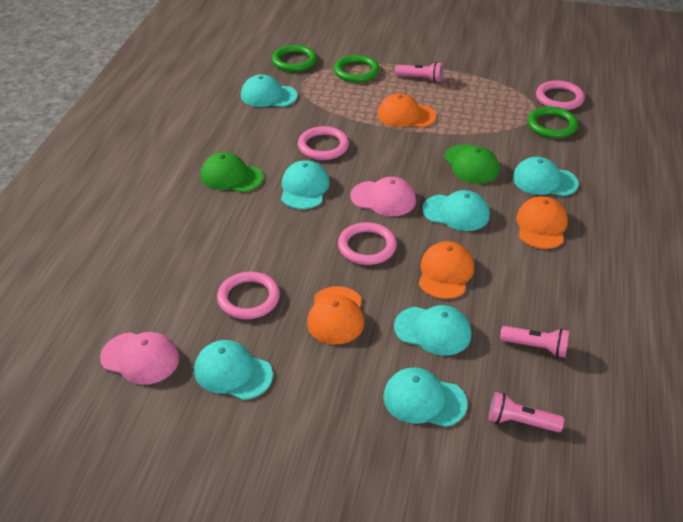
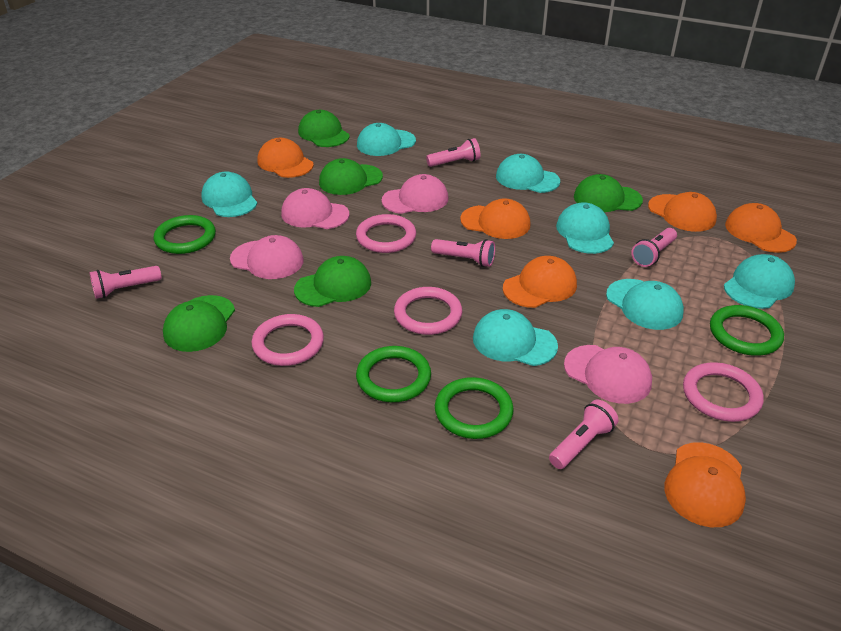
green cap: [201,152,263,192] [444,145,499,184] = 2 -> [163,295,235,352] [294,256,371,307] [298,110,350,147] [319,158,383,195] [574,174,643,212] = 5
green ring: [272,45,317,72] [334,55,380,83] [528,106,578,139] = 3 -> [154,215,216,254] [356,346,431,402] [435,377,514,439] [710,305,784,356] = 4
orange cap: [307,286,364,345] [377,93,436,127] [419,241,474,299] [516,196,568,249] = 4 -> [257,138,314,178] [460,198,531,239] [503,256,577,308] [648,192,717,232] [664,442,746,527] [725,203,797,253] = 6
pink cap: [100,332,179,385] [350,177,416,216] = 2 -> [230,235,304,279] [281,188,349,229] [382,174,448,214] [564,345,652,404] = 4
pink flashlight: [395,62,443,83] [489,392,564,432] [500,326,569,358] = 3 -> [89,266,162,299] [426,138,480,167] [431,239,495,267] [549,399,619,469] [631,228,677,267] = 5

